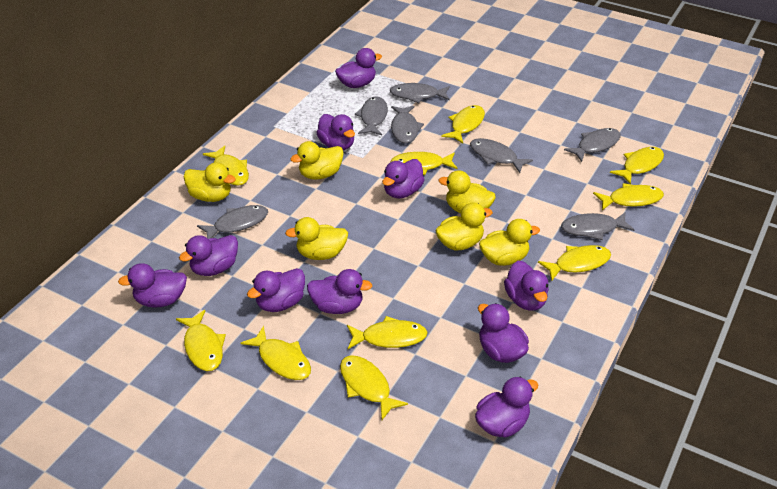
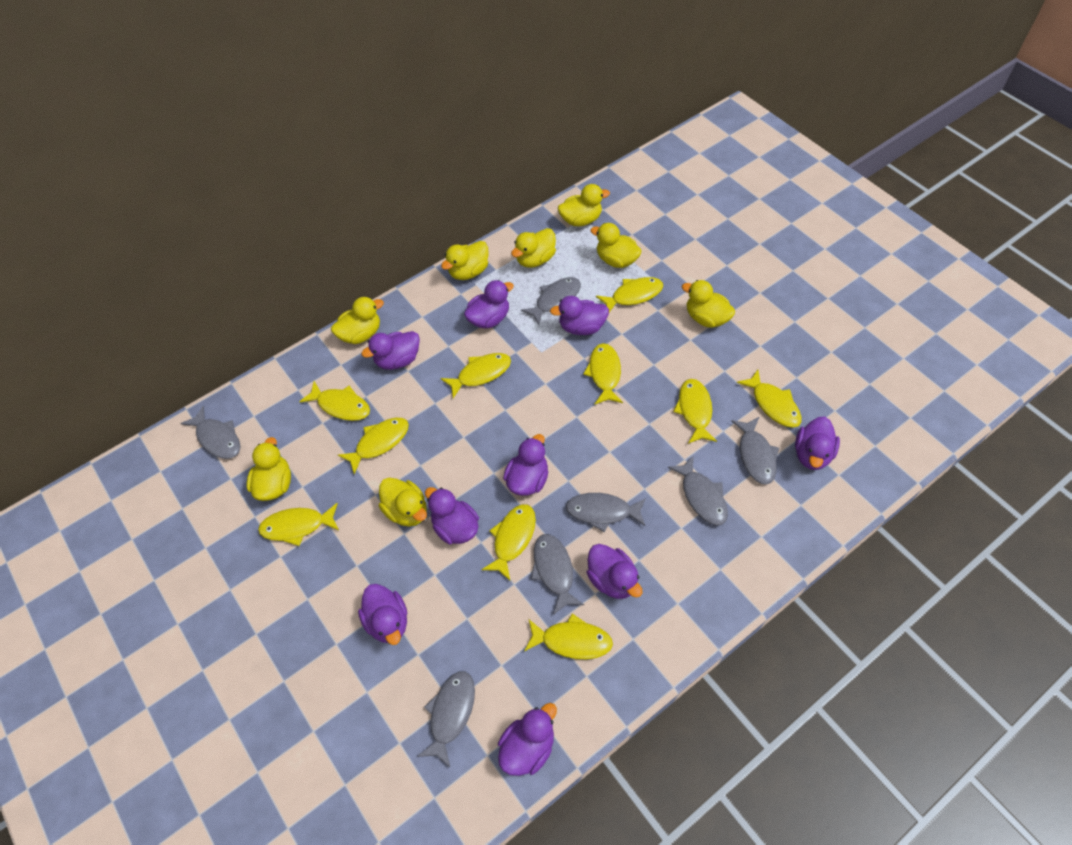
purple duck: [118,263,187,308] [179,235,238,276] [247,268,305,312] [307,269,372,314] [316,114,355,150] [335,48,382,88] [382,159,425,198] [475,377,538,438] [478,303,529,363] [504,261,549,311] = 10 -> [358,584,407,645] [361,331,420,370] [425,487,479,544] [464,280,514,328] [498,703,557,776] [503,434,548,496] [550,296,609,335] [586,544,642,599] [795,416,840,470] = 9
yellow duck: [184,162,236,202] [285,217,348,260] [290,141,344,180] [435,203,493,250] [438,170,496,213] [479,219,540,266] = 6 -> [246,437,291,501] [331,297,384,344] [379,478,427,527] [441,241,489,280] [511,228,556,268] [558,184,610,226] [590,223,642,268] [682,280,735,328] = 8

